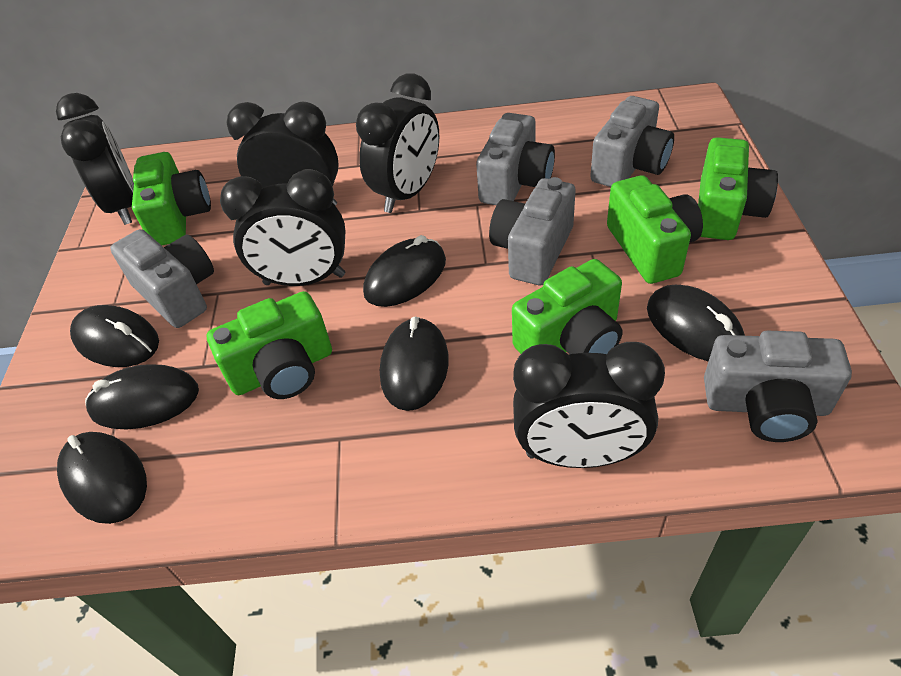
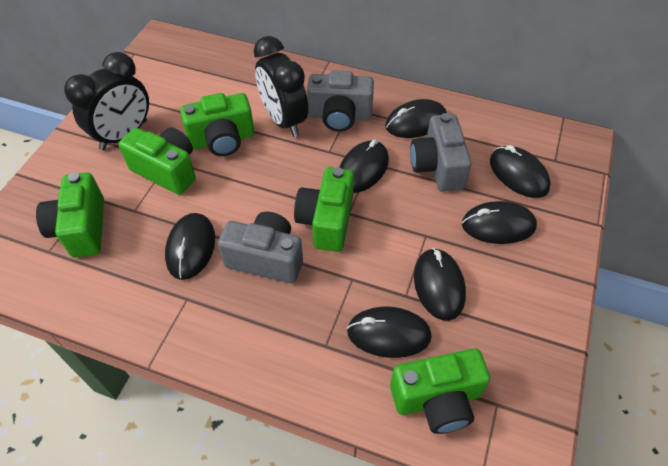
black clock: [56,93,134,225] [220,169,345,286] [227,102,339,205] [356,73,439,213] [513,342,665,468] = 5 -> [64,52,149,150] [254,36,308,137] = 2
black mouse: [57,432,147,524] [70,305,159,367] [85,364,199,429] [363,235,446,307] [380,317,449,411] [647,285,745,361] = 6 -> [165,213,215,280] [339,139,389,193] [347,307,432,358] [385,99,447,138] [414,248,466,321] [462,201,537,244] [490,145,551,198] = 7
grey camera: [110,229,214,328] [476,113,555,205] [489,177,576,285] [590,96,674,187] [704,331,852,442] = 5 -> [218,212,303,283] [307,70,374,132] [410,113,472,192] = 3

